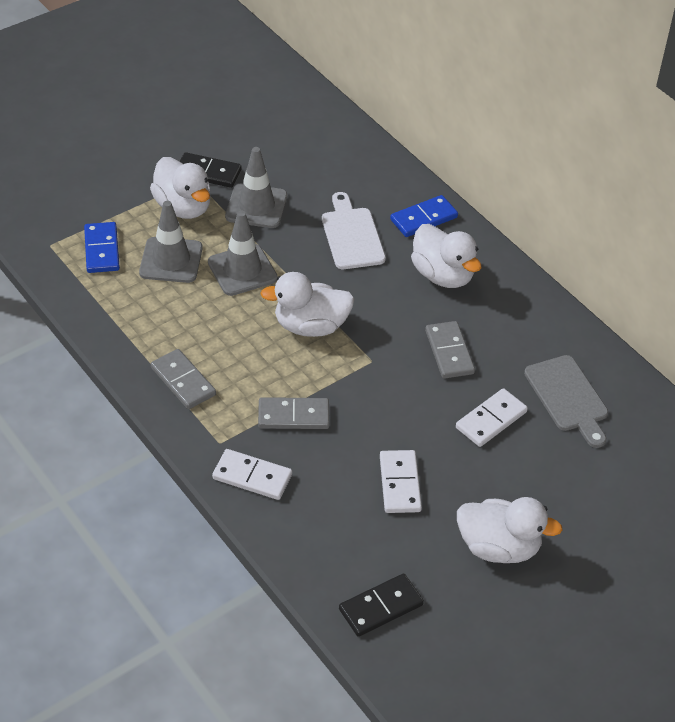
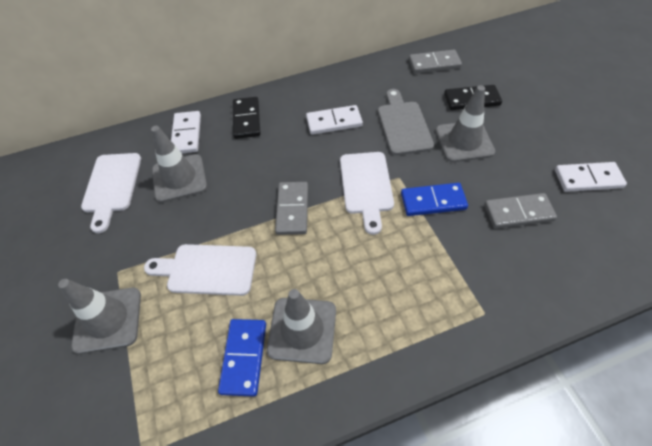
grey traffic cone: [139,201,203,283] [208,211,278,296] [225,147,287,228] = 3 -> [58,279,141,354] [151,126,207,203] [267,289,336,364] [435,85,495,162] = 4
white cutting board: [322,192,386,269] = 1 -> [81,153,141,233] [144,244,256,296] [340,152,394,235] = 3
white duck: [150,157,211,219] [260,272,354,337] [411,224,481,288] [457,497,563,563] = 4 -> none = 0

